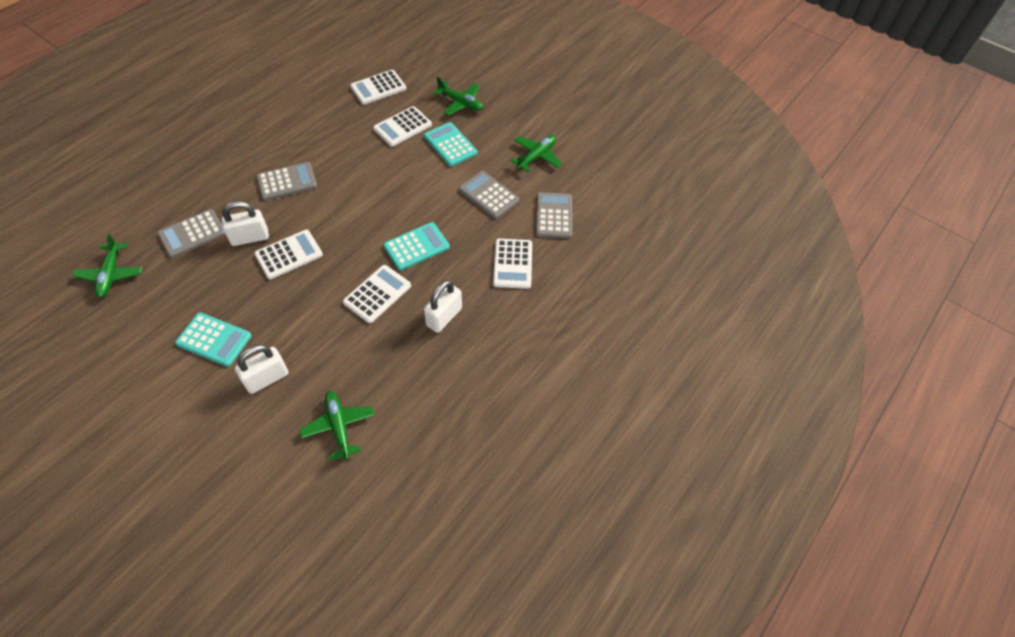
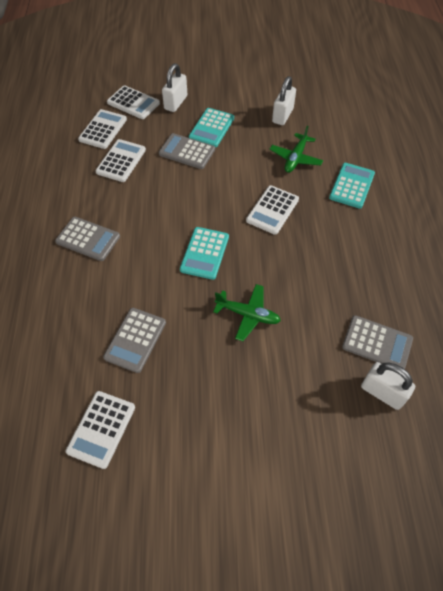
green plane: [73,234,142,298] [300,391,375,461] [433,77,483,116] [510,135,562,172] = 4 -> [213,284,281,341] [269,126,323,173] = 2

